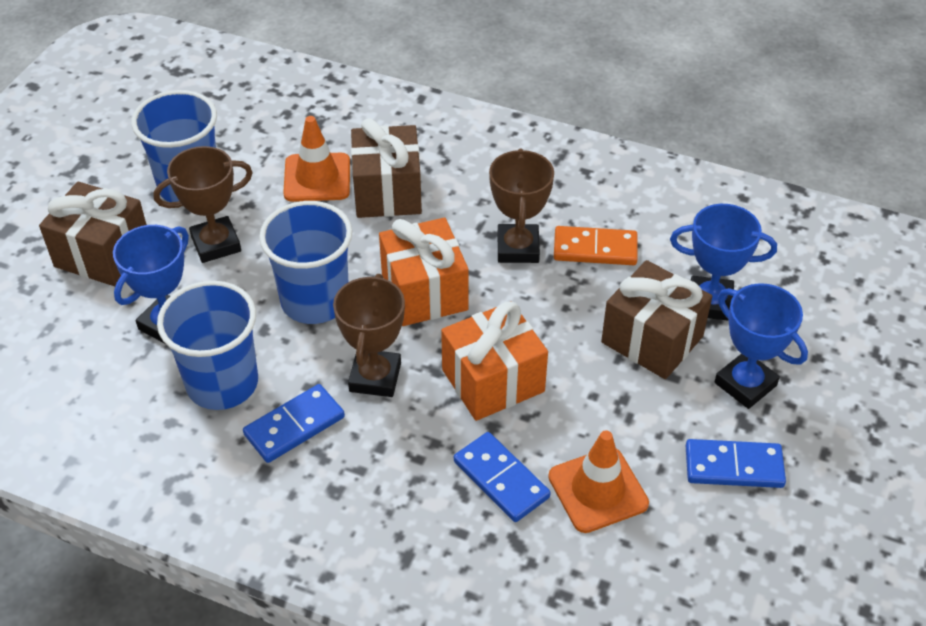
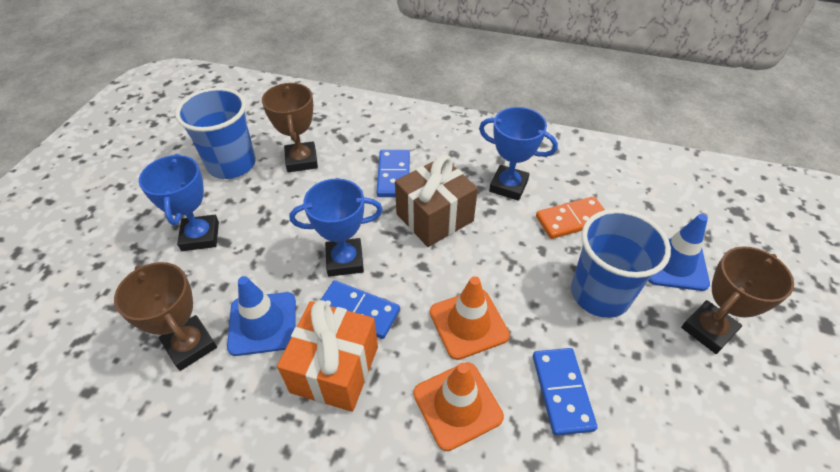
blue cup: [131,90,217,202] [157,281,258,410] [259,201,353,324] = 3 -> [175,87,256,179] [571,209,671,318] = 2
blue traffic cone: none = 0 -> [227,276,296,356] [648,214,710,291] = 2
brown gift: [39,181,147,286] [351,118,422,218] [601,260,712,379] = 3 -> [395,155,478,247] = 1
orange gift: [379,218,469,326] [441,301,548,421] = 2 -> [277,300,378,412] = 1

